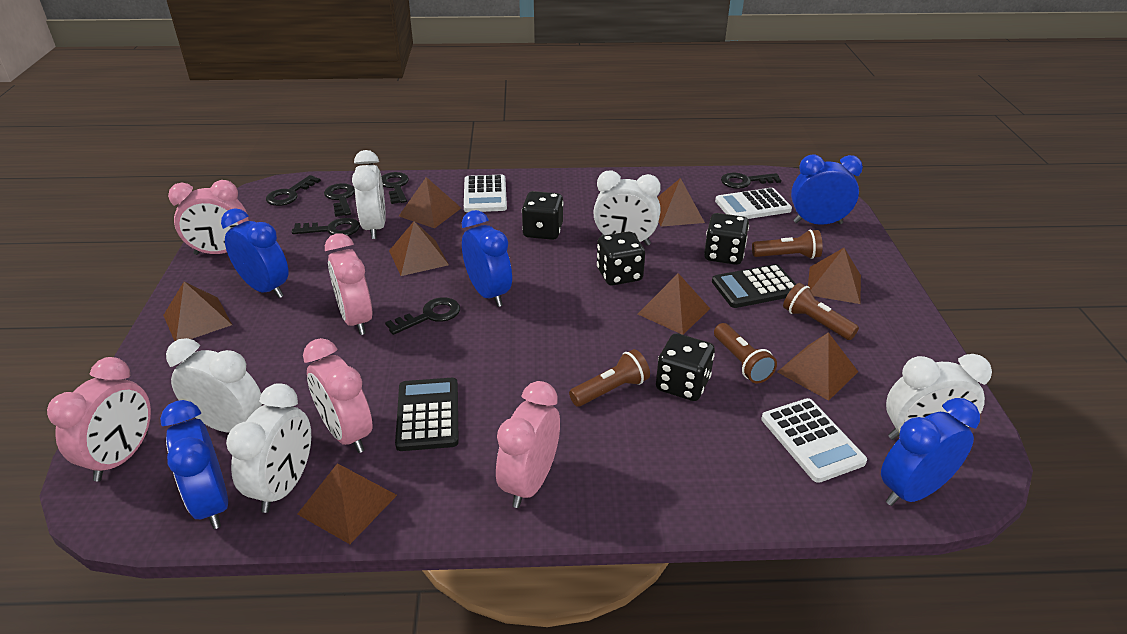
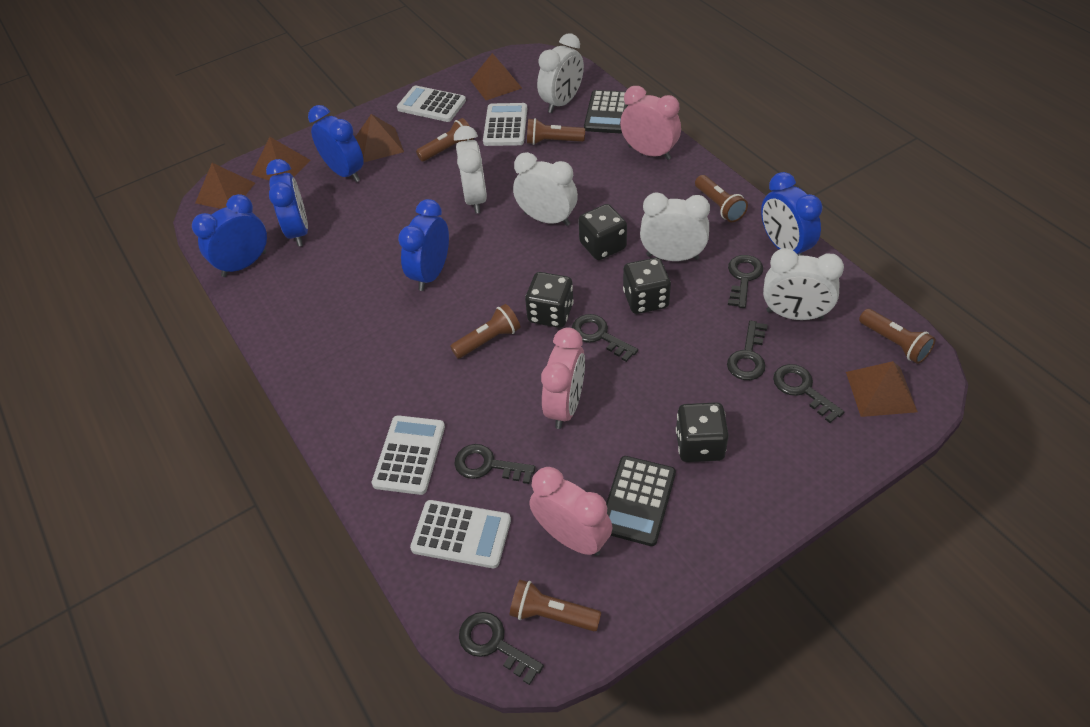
brown flashlight: [569,349,650,407] [714,323,777,383] [752,230,823,259] [783,283,859,340] = 4 -> [416,118,474,162] [450,304,520,359] [510,580,601,631] [527,118,585,145] [695,175,748,222] [859,309,936,364] = 6
brown pyramid: [163,282,232,341] [297,463,397,544] [389,221,449,276] [399,177,461,228] [638,273,710,335] [657,178,705,227] [777,332,858,401] [808,248,861,304] = 8 -> [195,163,255,209] [251,137,311,181] [355,114,404,162] [470,53,522,100] [846,361,918,417] = 5
pink clock: [47,357,151,481] [168,180,249,255] [303,338,372,453] [325,233,372,335] [496,381,560,508] = 5 -> [529,467,612,556] [541,328,585,429] [620,86,681,160] = 3
white calculator: [464,175,507,212] [715,188,792,219] [761,398,867,483] = 3 -> [372,415,445,495] [397,85,466,122] [410,500,511,568] [483,103,527,146] = 4

